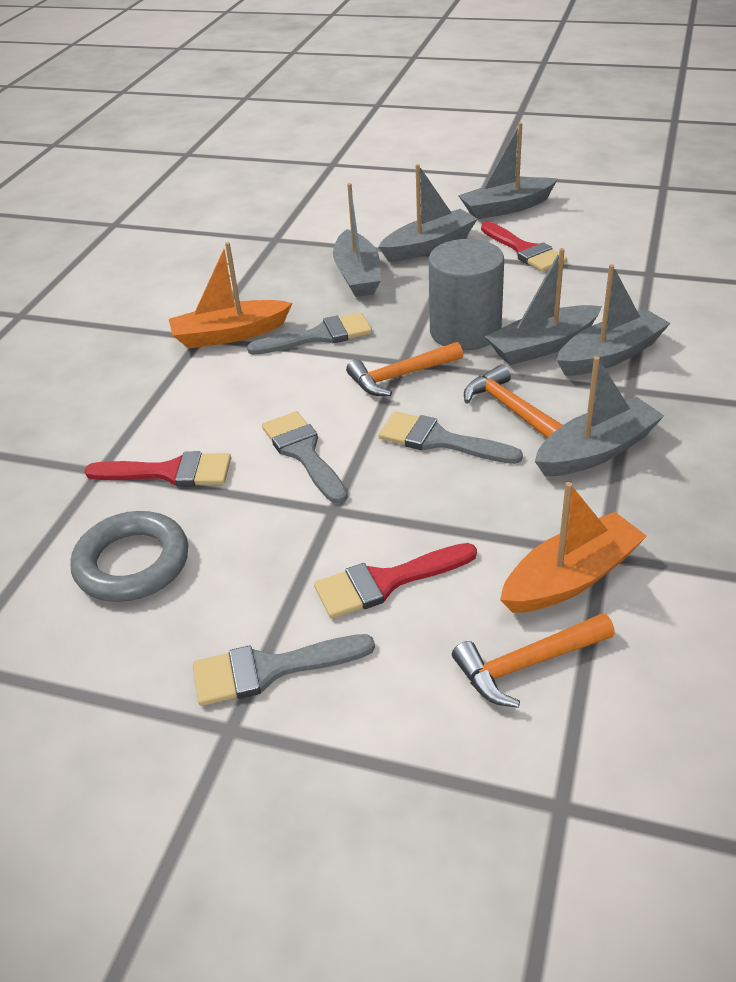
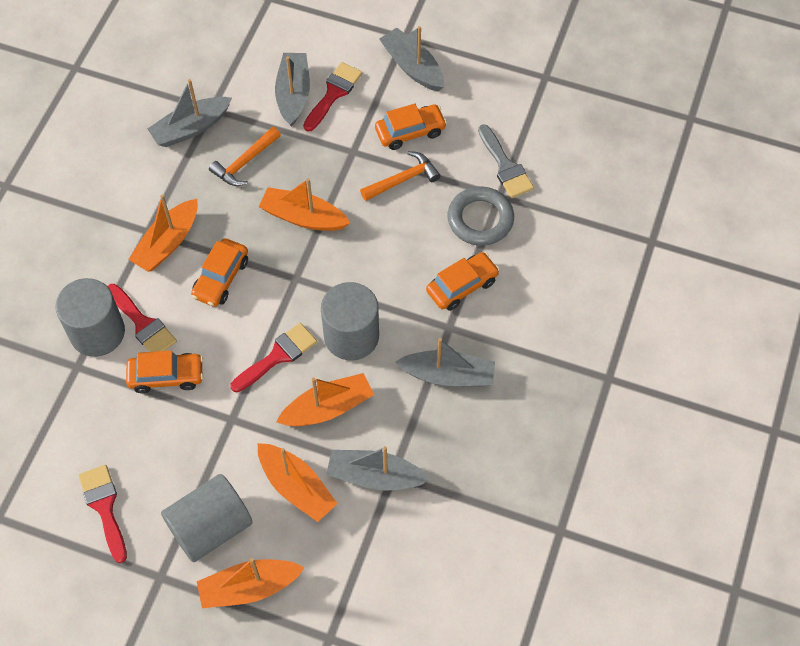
grey boat: [333,183,381,297] [379,164,478,262] [458,123,558,219] [485,248,602,365] [535,356,664,476] [557,264,670,376] = 6 -> [147,79,232,147] [275,53,310,127] [326,446,431,491] [379,26,444,91] [396,338,495,387] = 5
grey brush: [193,634,375,706] [247,312,372,355] [262,411,348,504] [378,411,523,464] = 4 -> [478,124,534,198] = 1
grey cylinder: [428,239,504,350] = 1 -> [55,278,125,357] [161,474,252,562] [321,282,379,361] = 3
orange boat: [169,242,292,349] [500,482,647,613] = 2 -> [128,195,198,272] [197,558,305,608] [258,443,338,522] [259,178,350,231] [276,373,374,427] = 5
orange car: none = 0 -> [126,351,203,393] [191,238,248,307] [375,104,447,150] [426,252,500,311] = 4
orange hammer: [346,342,463,396] [452,613,615,708] [464,364,563,439] = 3 -> [209,127,281,186] [360,151,441,201] = 2
red brush: [84,451,231,487] [314,543,477,619] [481,222,567,272] = 3 -> [78,465,127,563] [108,284,177,352] [230,323,317,392] [303,62,362,132] = 4

